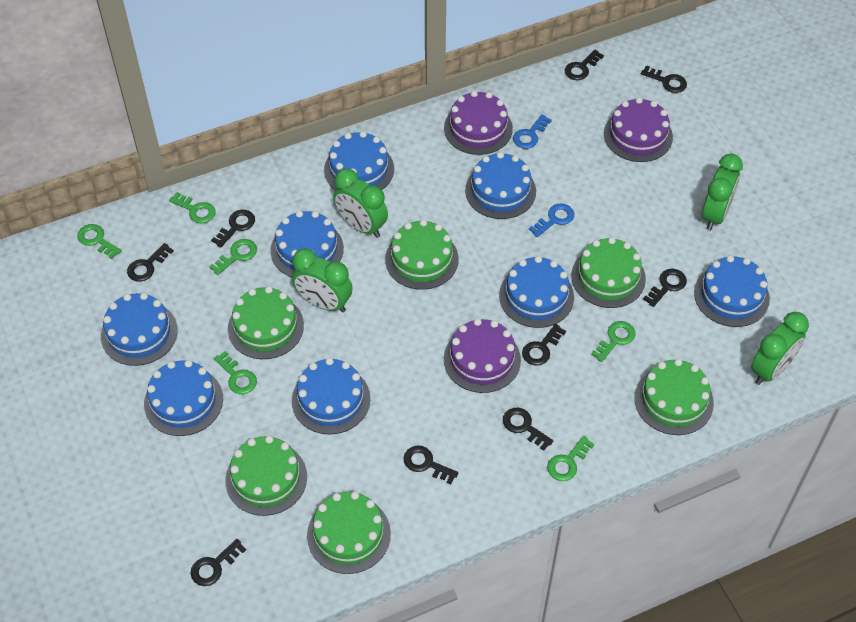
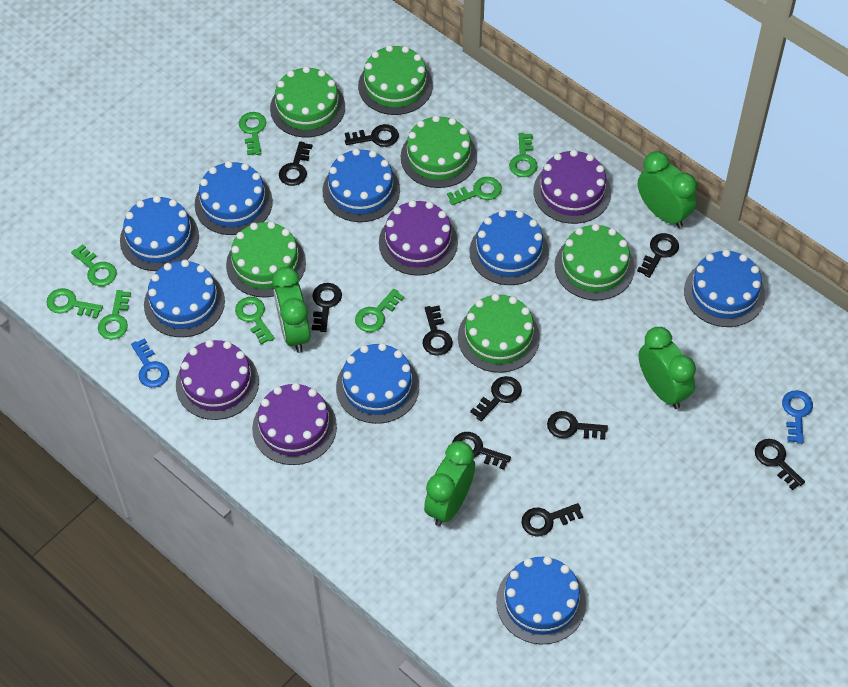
black key: [127,243,174,282] [190,539,246,586] [211,210,255,248] [403,446,458,484] [503,408,553,450] [522,324,566,366] [565,50,604,80] [641,65,687,93] [643,269,687,307] = 9 -> [279,142,312,186] [312,283,342,332] [345,124,399,147] [422,306,453,356] [452,432,511,470] [470,376,522,421] [521,503,583,536] [547,411,608,440] [637,233,679,278] [755,439,805,490] = 10
green key: [77,224,122,259] [169,192,216,223] [209,239,257,275] [214,351,257,394] [547,436,594,481] [591,321,636,362] = 6 -> [46,288,103,319] [71,244,117,286] [98,290,131,340] [235,297,275,345] [239,112,266,155] [355,289,404,332] [447,177,502,205] [509,133,537,177] = 8
purple cake: [444,91,513,155] [444,318,521,393] [604,97,673,162] = 3 -> [176,340,259,420] [252,383,337,465] [379,200,458,276] [533,149,611,224] = 4

